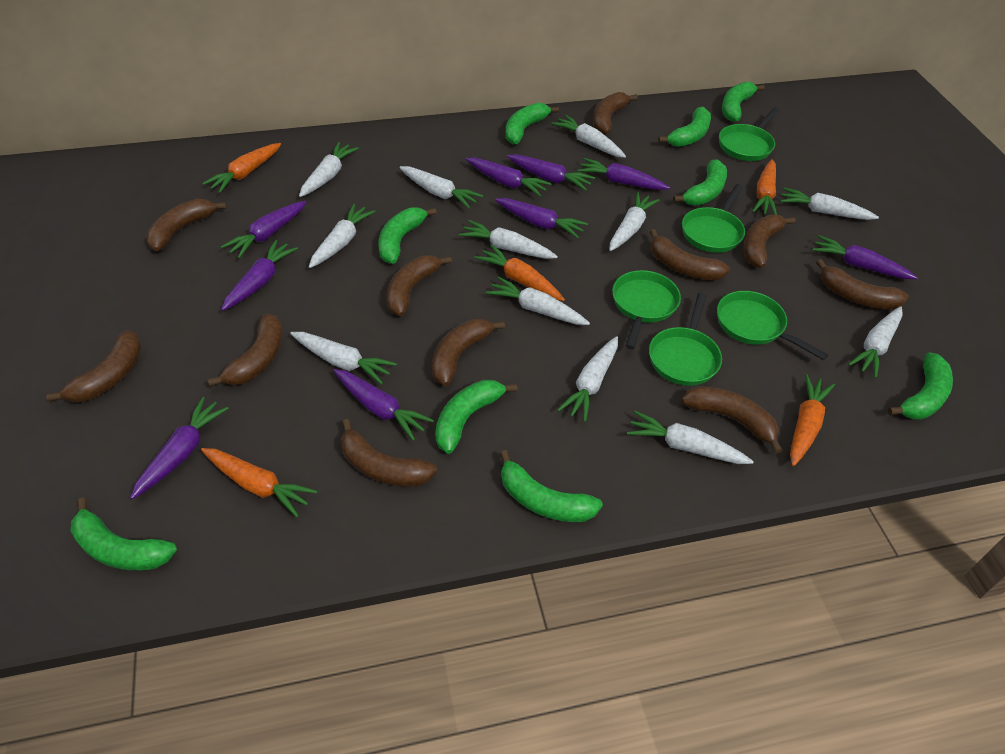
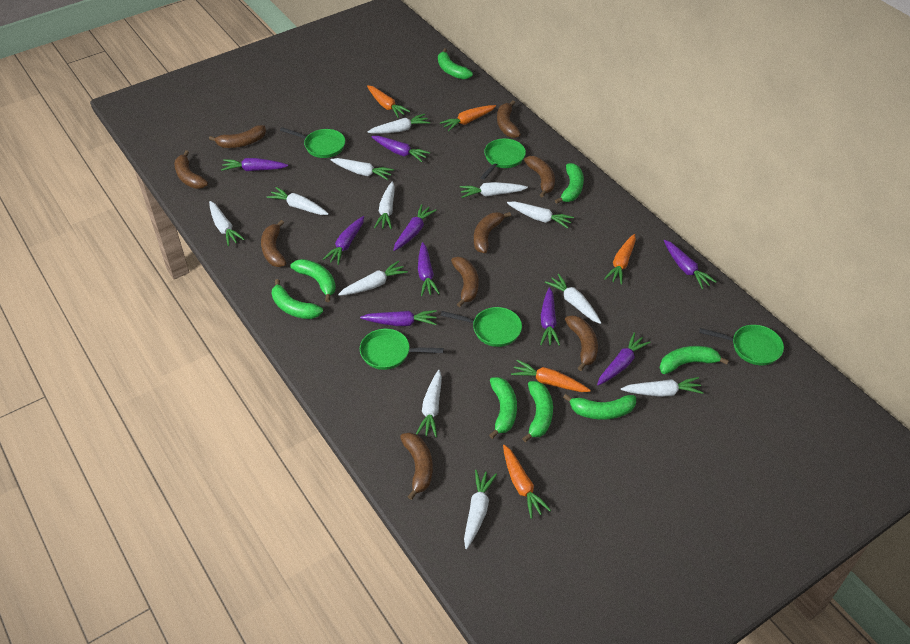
brown banana: [46,330,142,403] [146,199,226,251] [207,313,283,387] [341,419,437,487] [387,255,452,316] [432,319,505,386] [593,92,638,134] [650,229,730,280] [681,386,783,454] [743,215,795,268] [816,259,909,309] = 11 -> [174,150,208,189] [209,125,266,148] [261,220,286,267] [400,432,433,500] [451,257,479,307] [474,212,511,253] [497,100,521,138] [524,156,555,198] [565,315,598,371] = 9
green banana: [70,498,177,570] [378,207,437,264] [435,380,518,454] [500,450,603,522] [505,103,559,145] [658,107,711,147] [673,159,727,205] [722,82,765,122] [888,352,953,420] = 9 -> [272,279,323,319] [290,259,336,302] [438,48,473,80] [489,377,517,439] [522,381,553,442] [555,163,584,204] [563,394,636,420] [660,346,729,374] = 8

